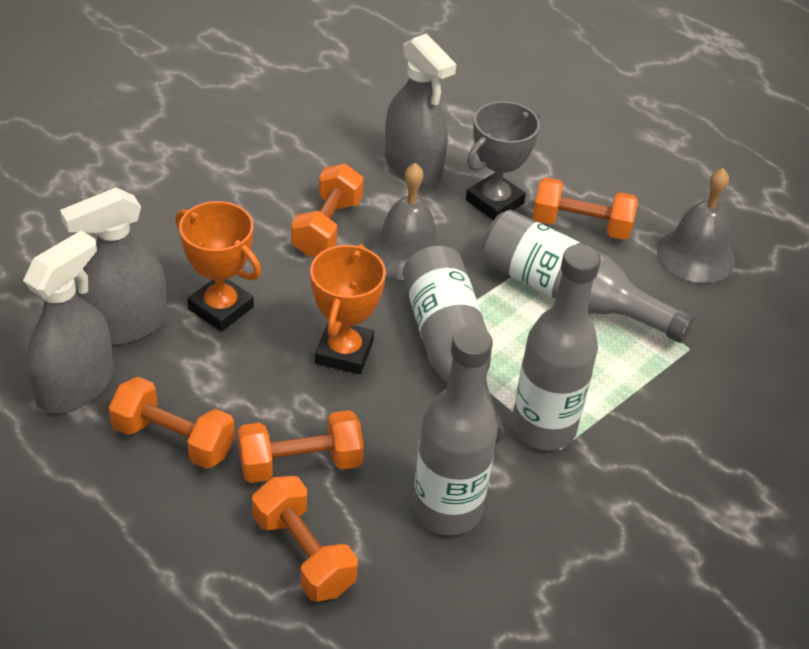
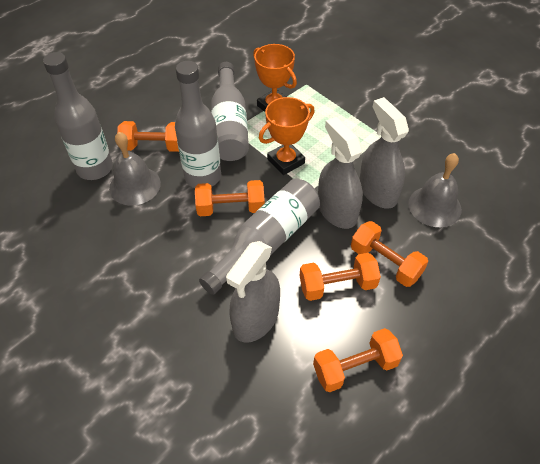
grey trophy: [466,101,540,220] = 1 -> none = 0

